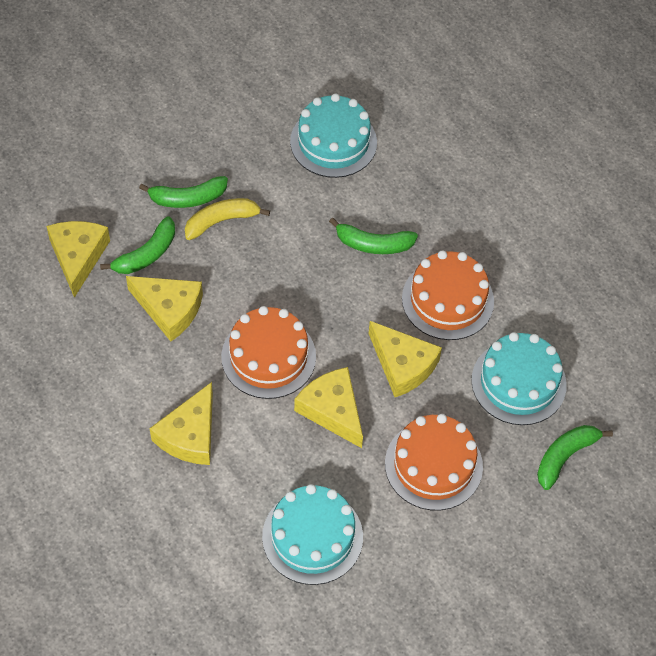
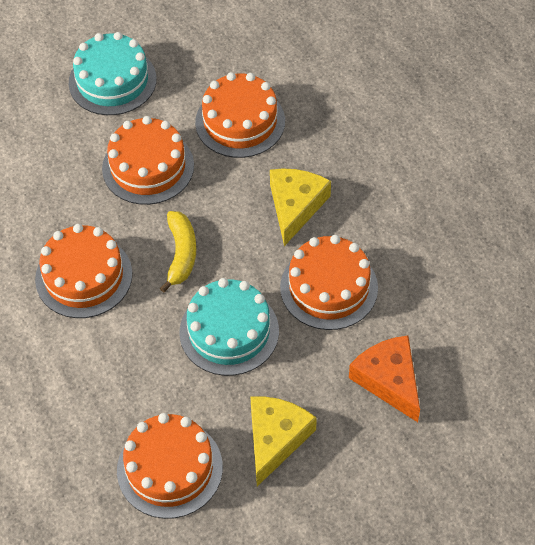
green banana: [100,216,175,274] [139,176,228,208] [329,218,418,254] [537,425,613,490] = 4 -> none = 0
orange cake: [221,306,316,399] [385,414,483,510] [402,250,494,340] = 3 -> [35,224,132,318] [102,116,194,205] [117,413,223,519] [195,72,285,158] [280,235,378,330] = 5
orange cheese: none = 0 -> [349,336,420,422] = 1
turquoise cake: [262,484,363,585] [290,94,377,178] [471,332,567,425] = 3 -> [69,32,157,115] [179,278,279,376] = 2
yellow cheese: [46,221,110,298] [126,276,203,341] [150,382,213,465] [294,367,363,448] [368,321,442,397] = 5 -> [250,396,317,486] [270,169,331,246] = 2

